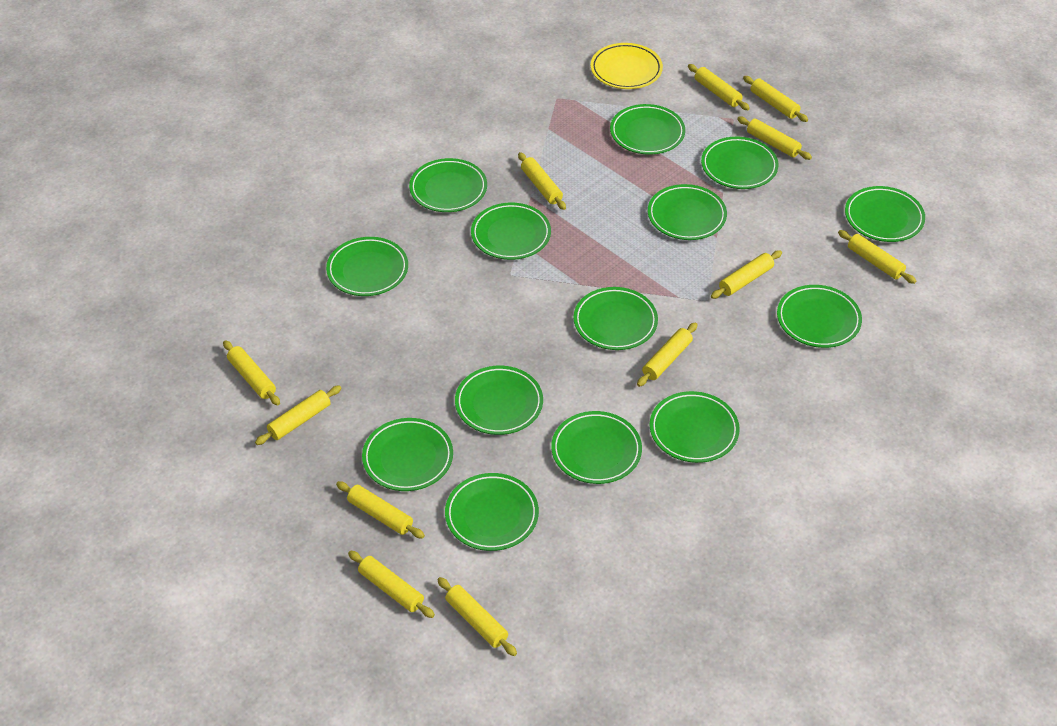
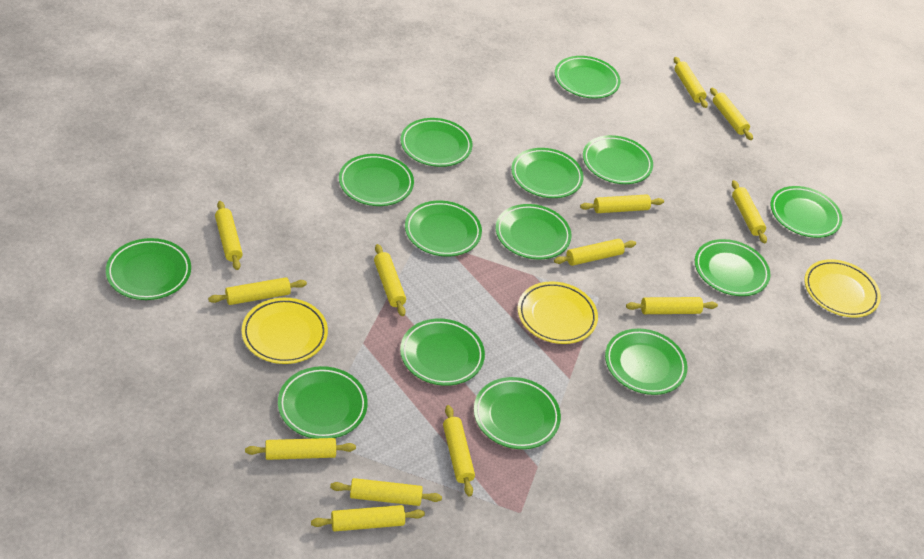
yellow plate: [591,43,663,89] = 1 -> [242,298,328,364] [517,281,598,344] [804,259,881,317] = 3
yellow rolling pin: [223,340,280,405] [255,385,341,445] [336,481,425,539] [348,551,435,618] [437,577,517,656] [518,152,566,210] [637,322,698,387] [688,64,750,110] [711,250,782,299] [737,117,812,160] [743,76,808,122] [838,230,916,284] = 12 -> [208,277,307,305] [215,201,243,270] [245,438,356,460] [311,505,425,532] [330,478,442,506] [374,244,406,316] [443,405,475,497] [554,239,636,266] [580,194,664,213] [626,297,718,314] [674,57,708,108] [710,88,753,140] [732,180,767,243] = 13

